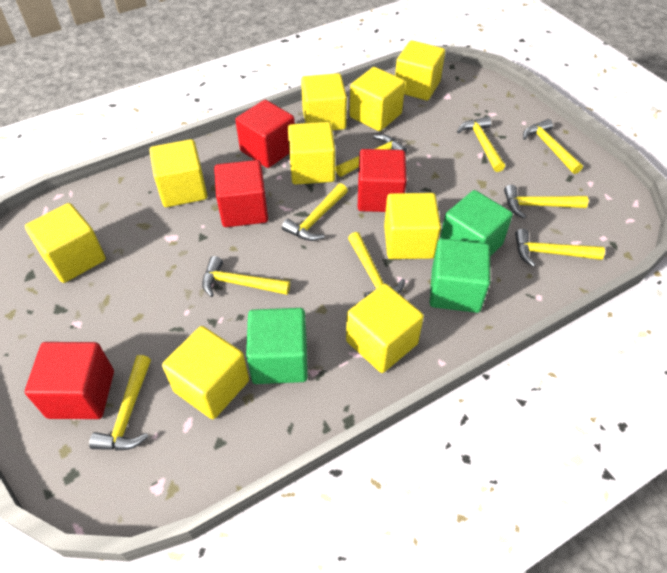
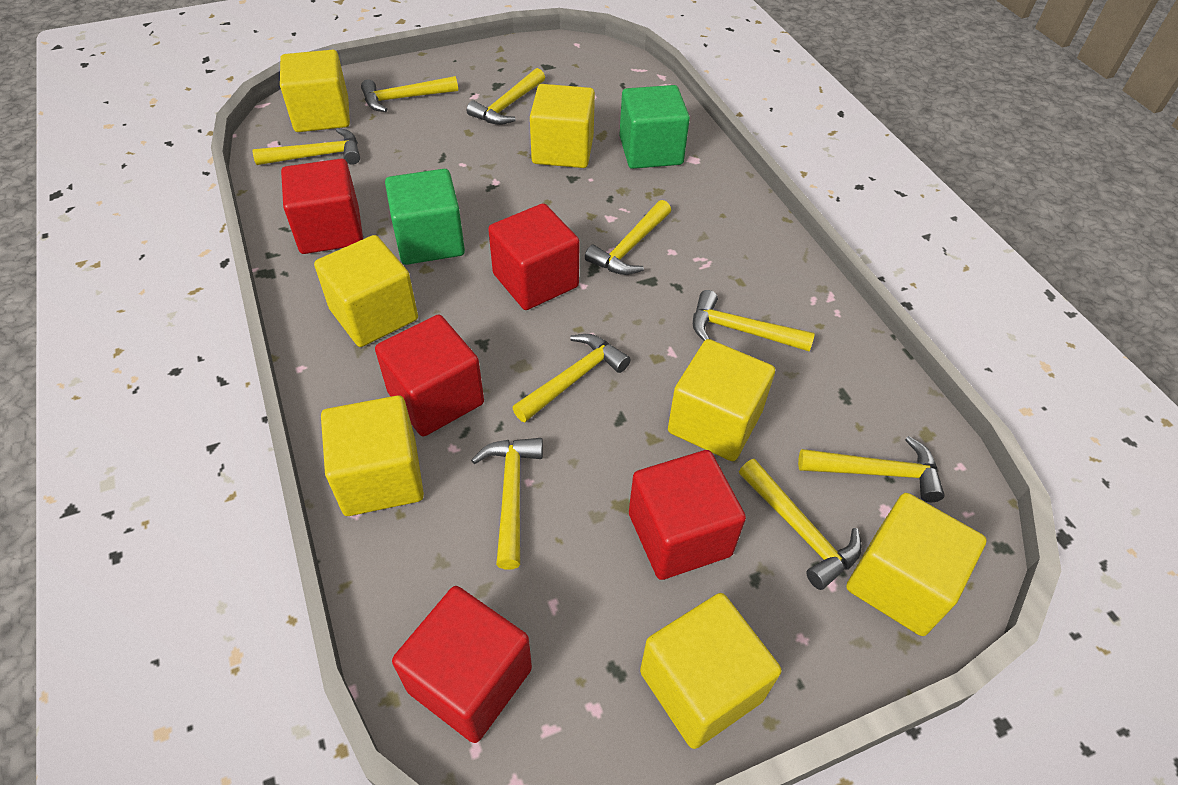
green cube: [246,308,308,384] [430,239,490,313] [440,190,513,256] = 3 -> [385,169,465,265] [619,85,690,169] = 2
red cube: [25,342,114,419] [214,160,268,227] [235,100,295,168] [358,149,407,212] = 4 -> [281,159,363,254] [375,315,484,436] [392,586,532,743] [488,203,580,310] [629,450,746,580] = 5
yellow cube: [25,203,106,283] [149,139,208,207] [162,326,249,419] [288,122,335,185] [301,73,347,131] [346,284,424,373] [349,67,405,131] [384,193,441,259] [395,40,445,100] = 9 -> [280,50,350,132] [314,235,418,347] [321,395,424,516] [530,84,595,168] [640,593,781,749] [668,339,775,461] [846,493,987,636] = 7

